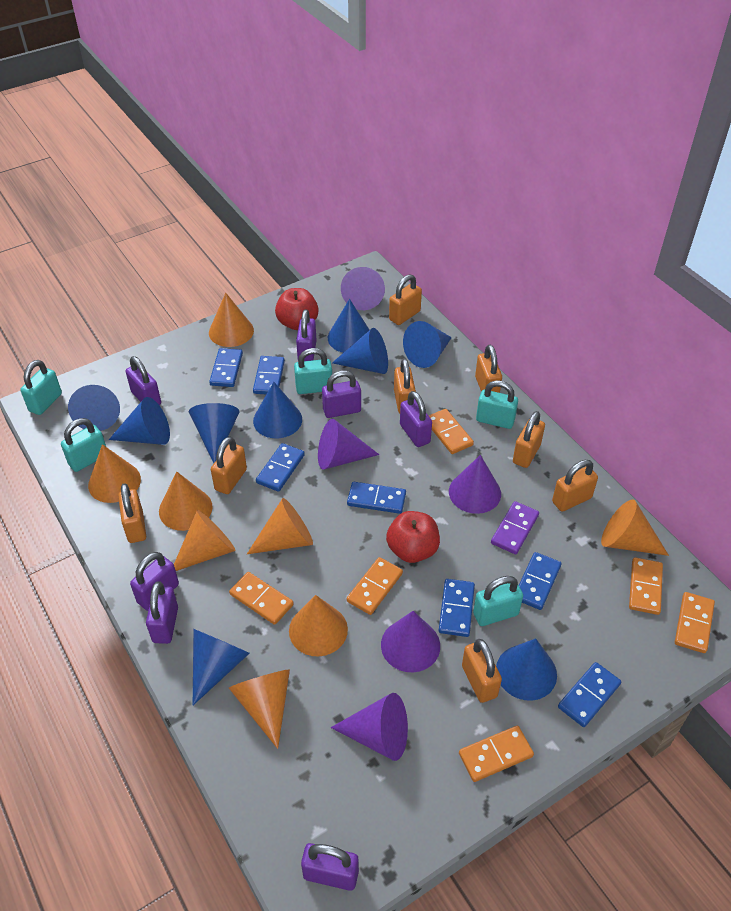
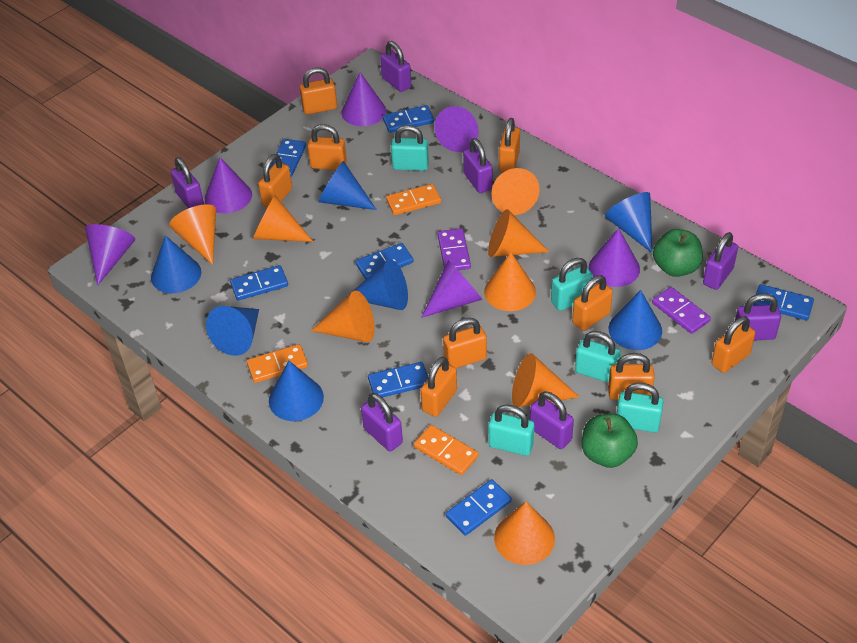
blue cone: [68,385,120,431] [109,397,170,445] [189,403,240,463] [193,629,250,705] [253,382,302,438] [328,299,369,353] [332,328,388,374] [403,321,452,368] [496,638,557,701] = 9 -> [151,235,201,293] [206,306,259,356] [269,361,324,421] [318,161,377,210] [352,259,408,310] [605,192,653,253] [609,290,662,350] = 7
green apple: none = 0 -> [582,414,638,468] [653,229,703,277] = 2
orange domino: [229,572,294,625] [347,557,403,615] [429,409,474,454] [459,725,534,782] [629,557,663,615] [675,592,715,653] = 6 -> [247,344,308,383] [386,184,441,215] [414,425,479,475] = 3
orange padlock: [118,483,146,543] [211,437,247,494] [389,274,422,325] [394,359,416,414] [462,639,502,703] [475,345,502,393] [513,411,545,468] [552,460,598,512] = 8 -> [258,154,292,207] [299,67,337,115] [308,124,347,170] [421,357,457,417] [443,318,487,368] [499,118,520,172] [572,275,613,331] [608,353,655,400] [711,316,755,373] = 9
purple cone: [318,419,379,470] [331,693,408,761] [341,267,385,310] [381,611,440,672] [449,455,501,514] = 5 -> [85,224,135,286] [205,157,252,213] [341,72,386,126] [421,260,482,318] [434,106,478,152] [589,228,640,287] = 6
purple domino: [491,501,539,554] = 1 -> [438,228,471,270] [652,287,711,334] = 2
red apple: [275,288,319,330] [386,511,440,563] = 2 -> none = 0

